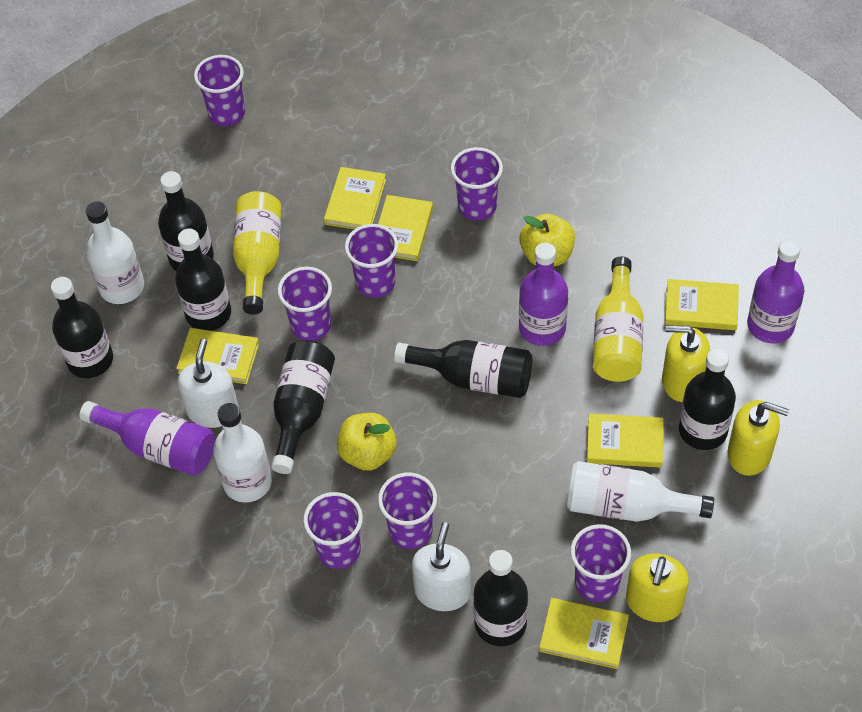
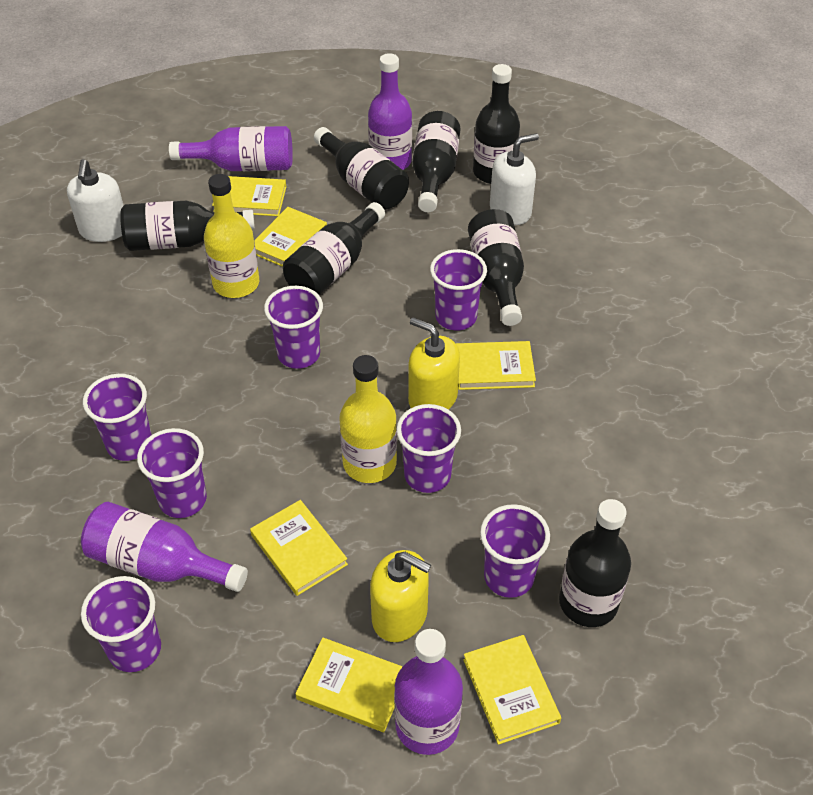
purple bottle: [79,401,215,476] [519,243,568,346] [747,239,804,343] = 3 -> [81,502,248,592] [169,126,293,171] [368,53,412,170] [394,629,463,755] = 4
white bottle: [86,201,144,304] [213,403,272,503] [567,461,714,522] = 3 -> none = 0
yellow apple: [337,413,397,471] [520,214,575,266] = 2 -> none = 0
yellow soap dispenser: [626,554,689,622] [662,325,710,402] [727,400,789,476] = 3 -> [370,550,431,642] [408,317,460,410] = 2

